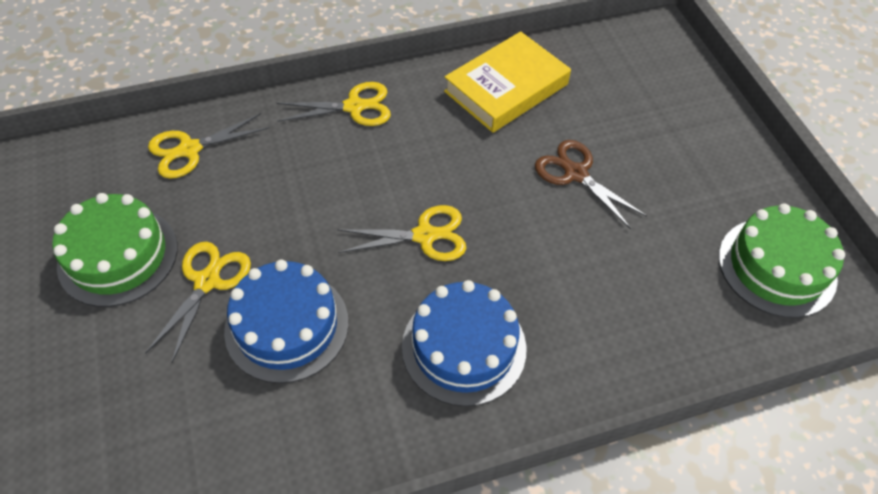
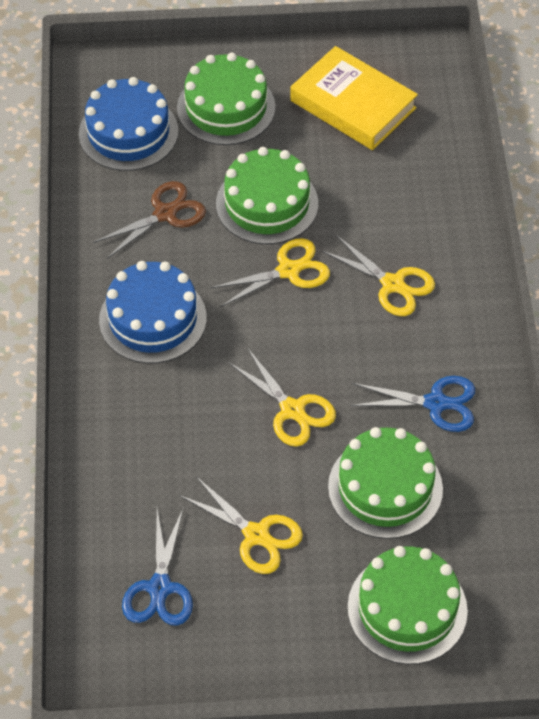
blue scissors: none = 0 -> [122,509,193,626] [350,376,475,432] = 2
green cake: [52,193,178,307] [719,203,845,318] = 2 -> [177,53,275,145] [216,147,318,244] [328,427,443,539] [348,546,468,664] = 4

